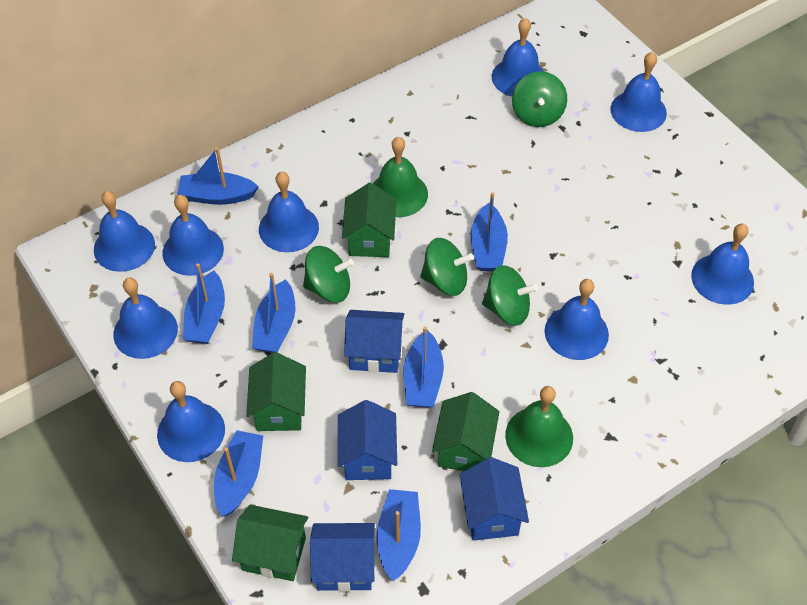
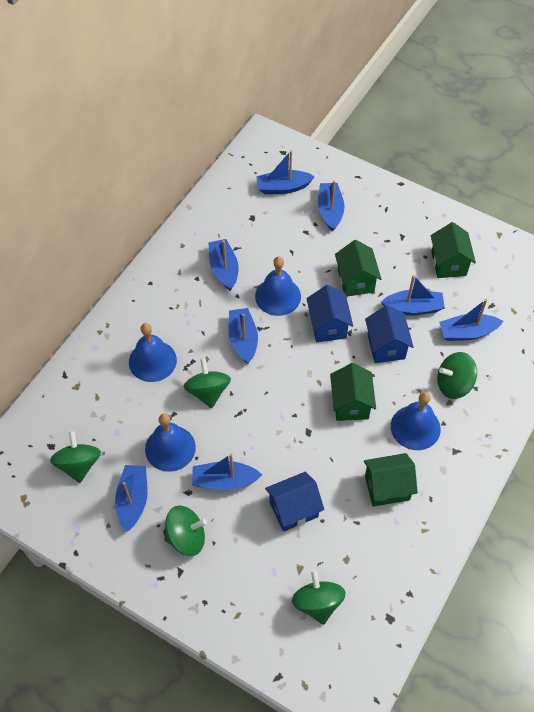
blue bell: [94,191,155,272] [113,278,178,359] [157,381,225,462] [163,195,224,276] [259,172,319,252] [492,18,544,96] [545,279,609,360] [611,52,667,132] [691,224,754,305] = 9 -> [129,323,177,382] [145,414,196,472] [255,257,301,316] [391,392,441,450] = 4
blue boat: [177,147,259,205] [183,263,225,344] [214,430,263,517] [252,273,295,353] [377,489,421,581] [403,326,444,408] [470,192,508,271] = 7 -> [115,465,148,532] [192,454,262,490] [208,239,239,291] [228,308,258,364] [256,150,315,194] [318,180,344,232] [381,275,445,315] [439,299,503,341] = 8
blue house: [310,523,375,592] [338,400,397,480] [344,310,404,373] [459,457,529,541] = 4 -> [265,472,324,532] [307,285,353,342] [365,305,414,363] = 3
green bell: [373,137,428,217] [505,386,573,467] = 2 -> none = 0
green spinning top: [303,246,354,303] [420,238,474,296] [482,265,538,326] [512,71,567,127] = 4 -> [50,431,101,483] [164,506,207,556] [183,358,231,408] [292,569,346,625] [437,352,477,399] = 5

